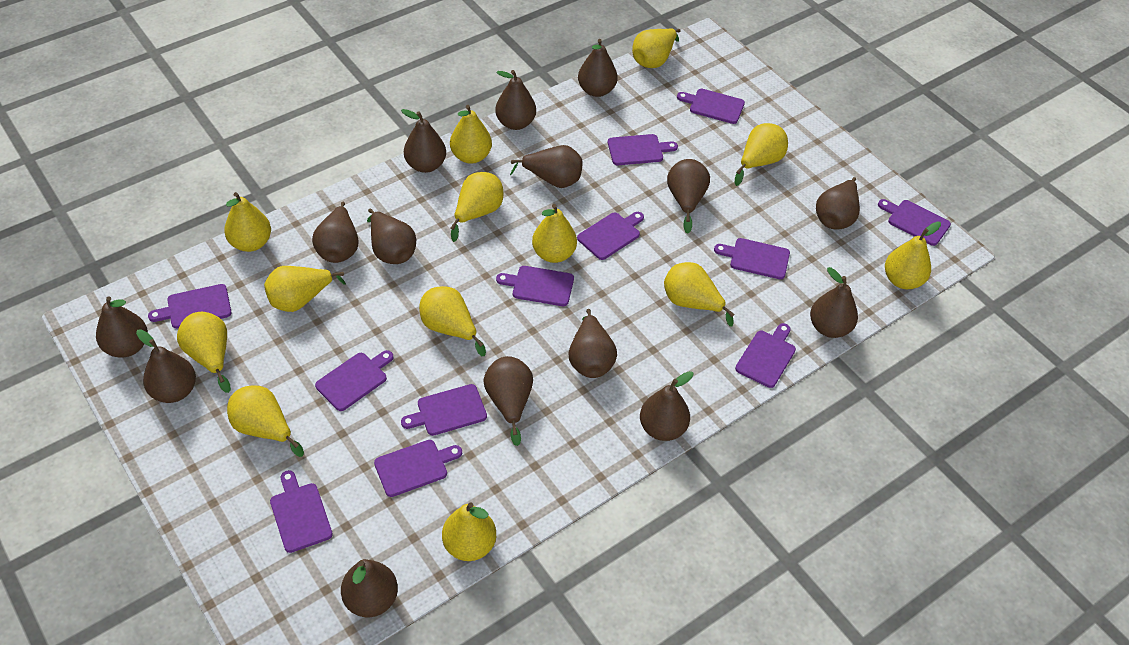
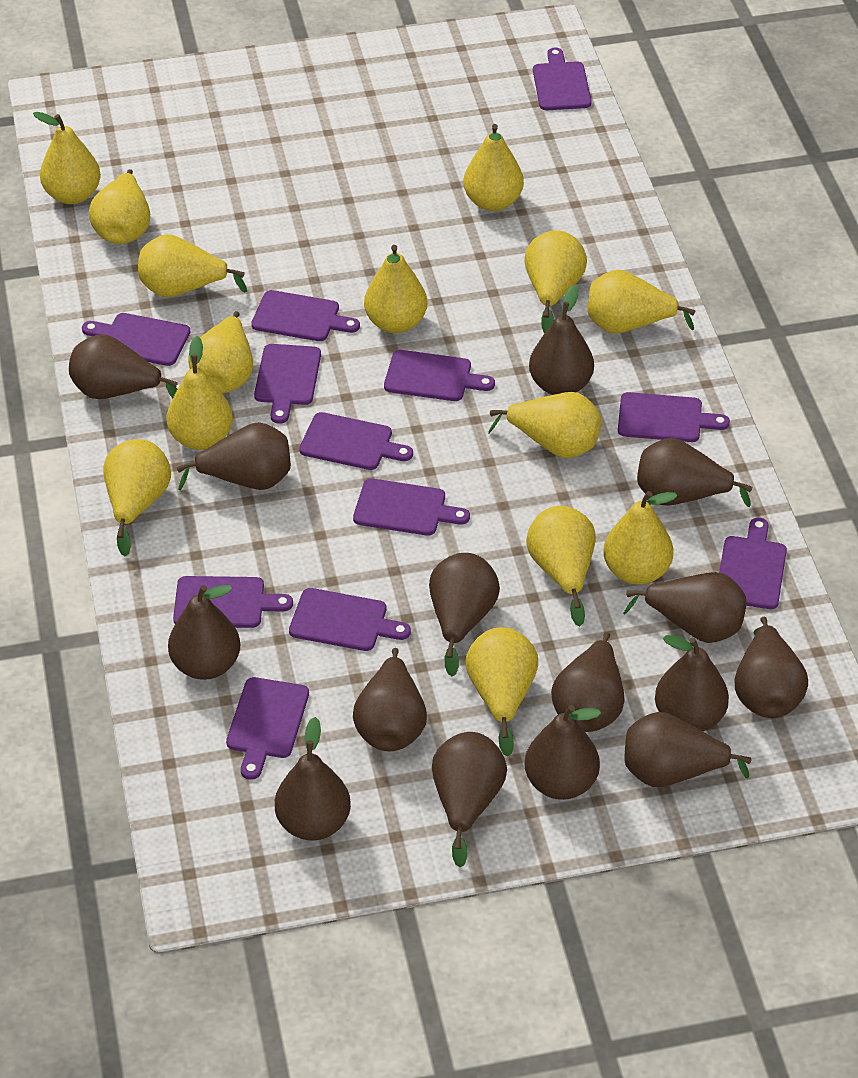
yellow pear: [177,312,231,393] [224,192,271,252] [227,386,304,457] [264,266,346,312] [419,286,486,356] [442,502,496,561] [450,105,492,164] [451,172,504,242] [532,204,577,263] [632,28,680,68] [664,262,735,327] [735,123,788,186] [885,221,941,289] = 13 -> [33,112,101,204] [89,169,150,244] [103,439,171,556] [138,234,247,297] [166,336,233,450] [188,311,253,393] [364,245,427,333] [463,124,524,211] [465,627,538,756] [488,392,601,458] [524,230,587,334] [526,506,596,626] [588,270,695,334] [603,491,678,585] = 14

